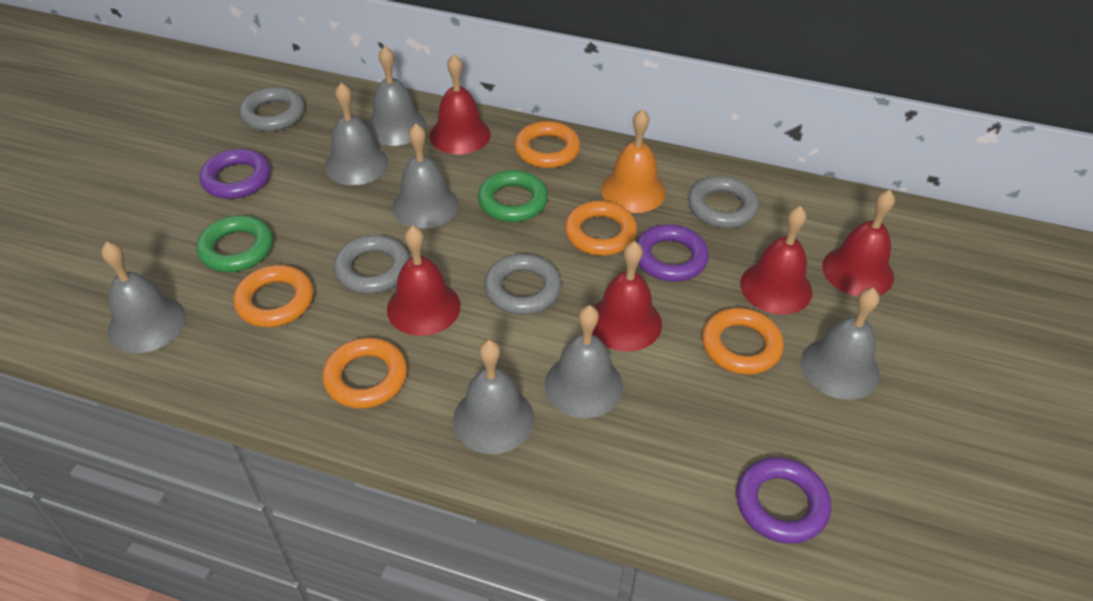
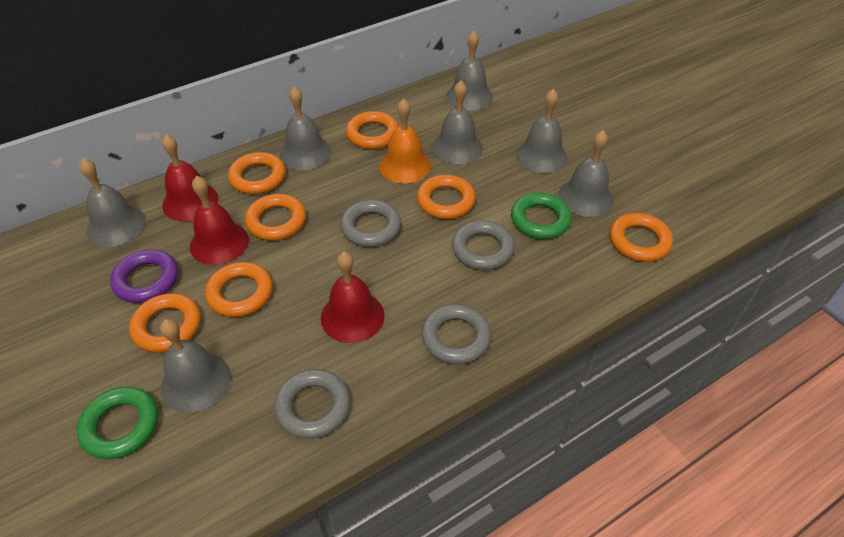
orange ring: [233,265,313,327] [322,338,407,409] [514,121,581,168] [565,201,637,256] [702,308,784,375] = 5 -> [129,293,201,352] [205,262,273,317] [228,152,286,194] [245,194,306,240] [346,111,399,149] [417,175,476,219] [610,213,673,262] = 7
purple ring: [199,149,270,199] [636,224,709,282] [736,457,831,544] = 3 -> [110,250,178,303] = 1
red bell: [387,225,461,336] [430,54,491,154] [592,241,662,351] [740,206,813,315] [822,190,895,297] = 5 -> [162,134,218,221] [190,176,249,265] [321,251,384,343] = 3

